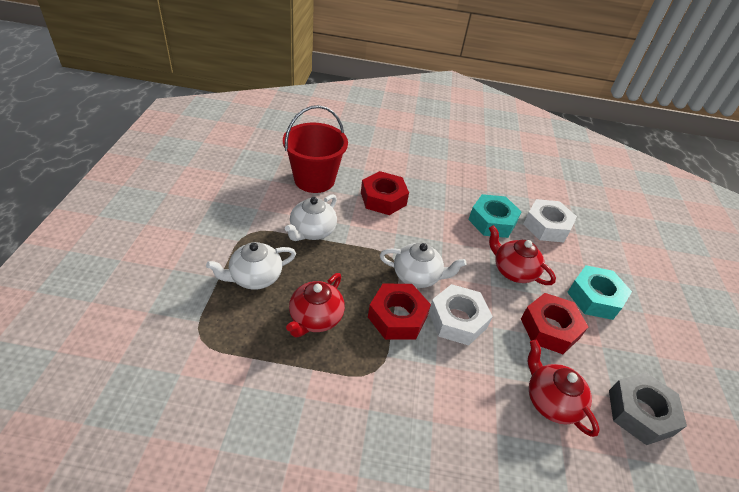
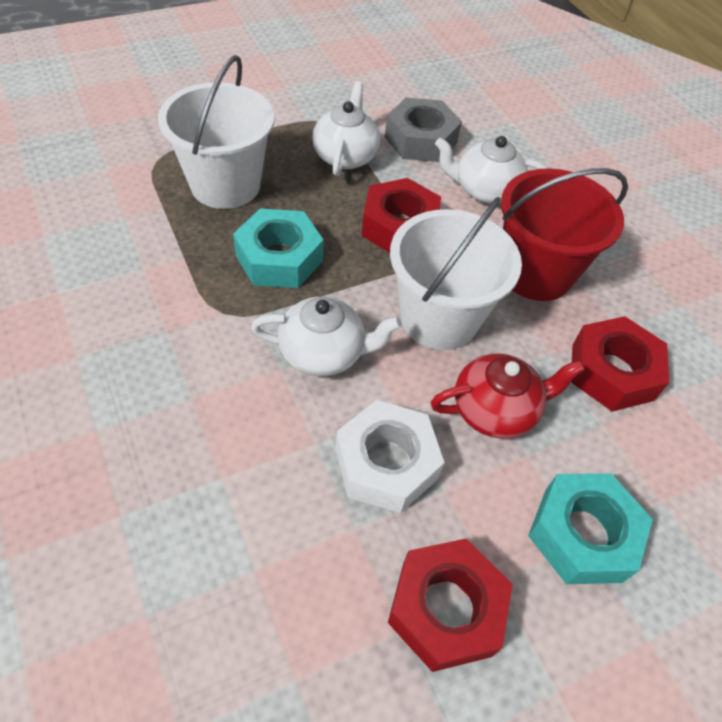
red teapot: [286,273,345,338] [489,225,556,285] [528,340,600,437] = 3 -> [431,353,585,439] = 1
white bucket: none = 0 -> [158,55,274,209] [390,197,522,350] = 2
white nut: [429,284,493,346] [523,199,577,242] = 2 -> [336,400,445,513] = 1

